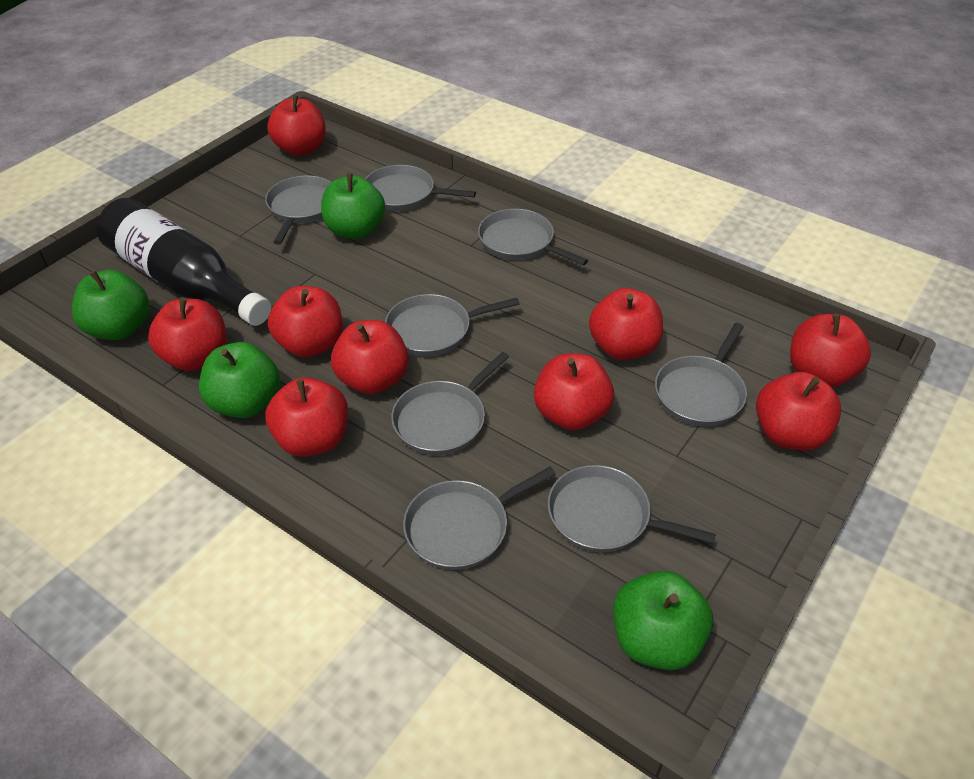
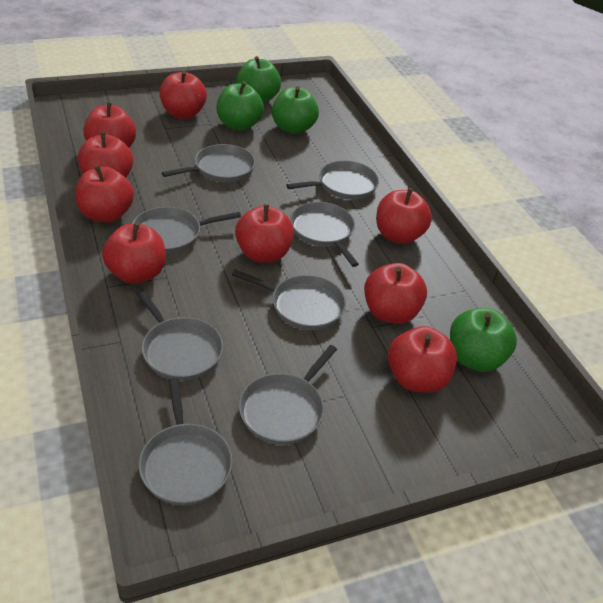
black bottle: [97,198,271,326] = 1 -> none = 0

